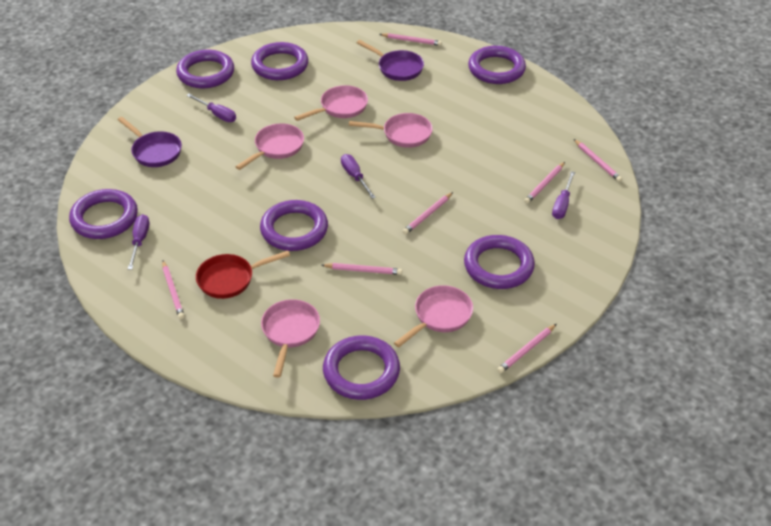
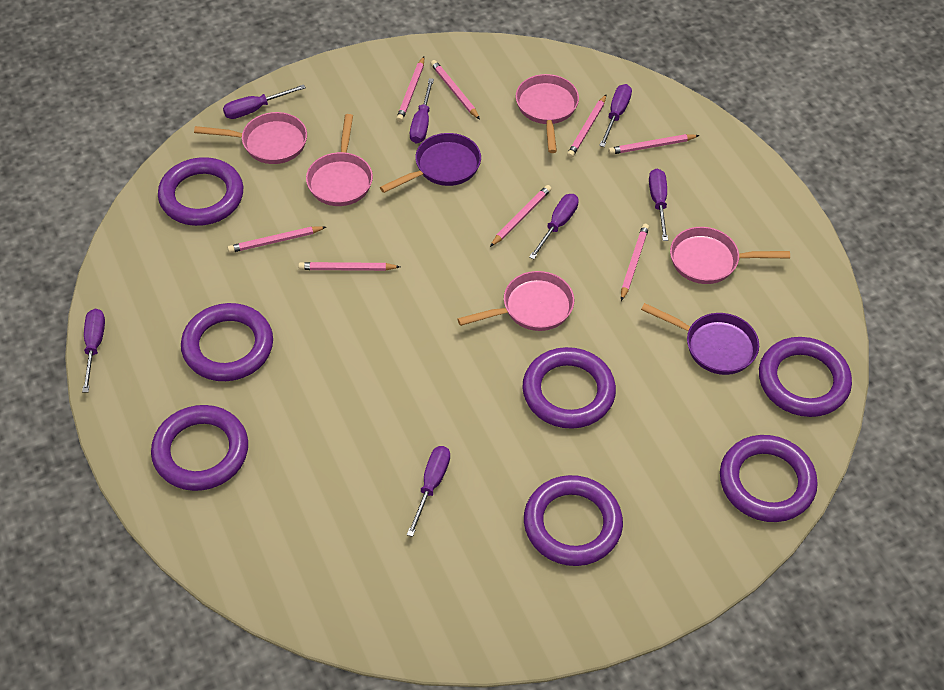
pink pencil: [162,261,185,319] [322,263,402,275] [379,33,442,46] [402,192,453,235] [497,324,556,373] [524,162,565,204] [574,139,622,182] = 7 -> [227,226,326,253] [298,262,400,271] [396,56,424,122] [431,60,480,120] [490,185,552,247] [567,95,606,158] [608,134,700,155] [621,224,649,301] = 8
purple screwdriver: [128,214,149,270] [186,94,236,122] [341,154,376,199] [552,171,575,219] = 4 -> [82,309,105,393] [223,84,306,119] [407,446,450,537] [410,78,434,144] [529,194,579,259] [599,84,632,147] [649,169,668,241] = 7
red pan: [196,251,290,299] = 1 -> none = 0

